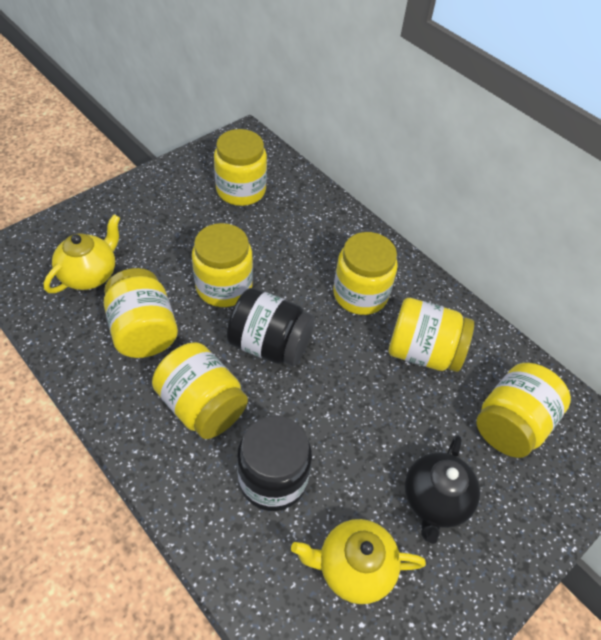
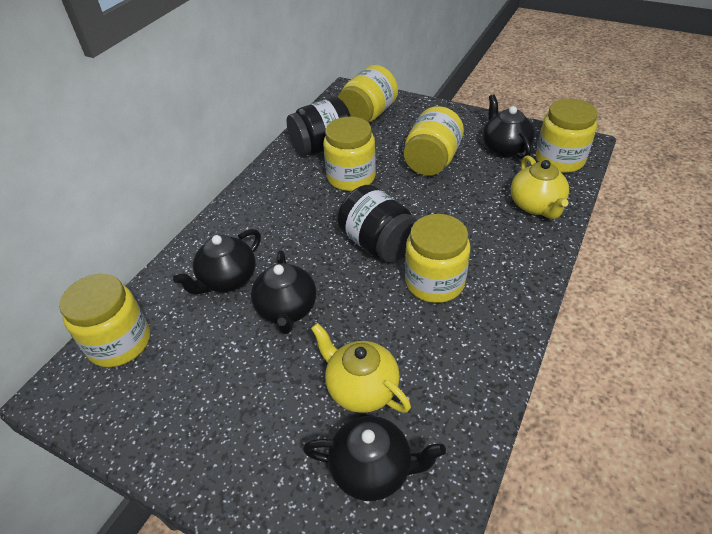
black teapot: [405,435,480,544] = 1 -> [173,229,261,295] [251,250,316,334] [303,416,446,501] [483,94,535,159] = 4
yellow jar: [104,268,178,358] [152,342,248,439] [192,223,253,307] [214,129,267,206] [333,232,398,315] [389,298,474,372] [476,363,571,458] = 7 -> [59,274,150,367] [323,117,376,191] [338,65,398,122] [404,106,464,176] [405,214,471,303] [536,98,597,173] = 6

